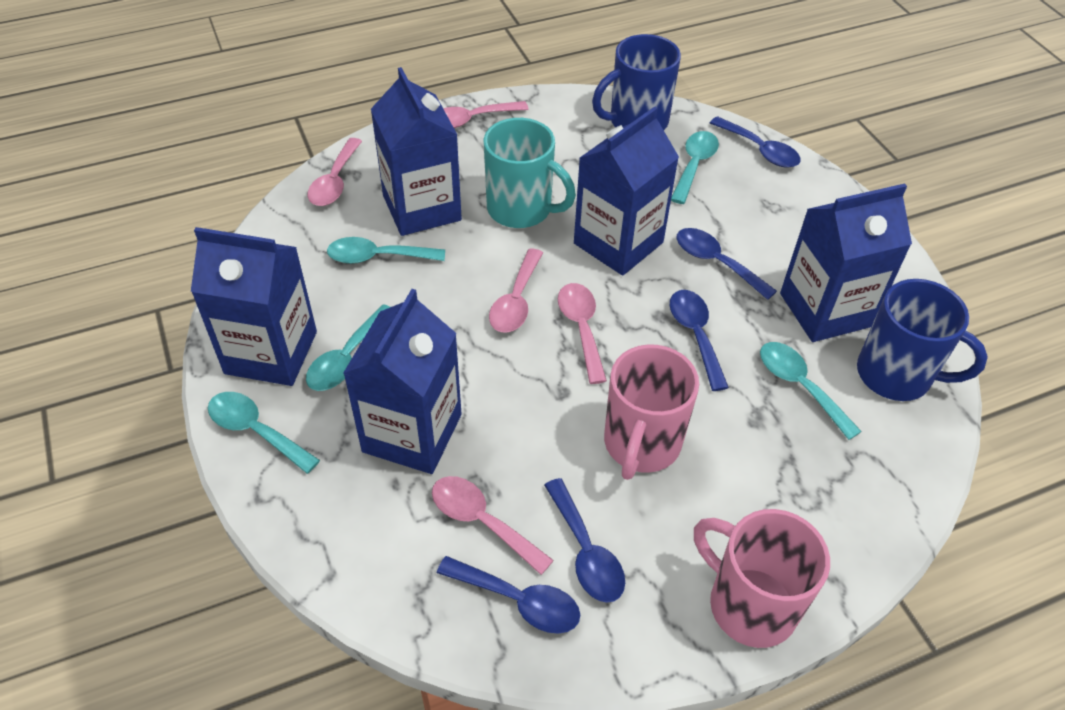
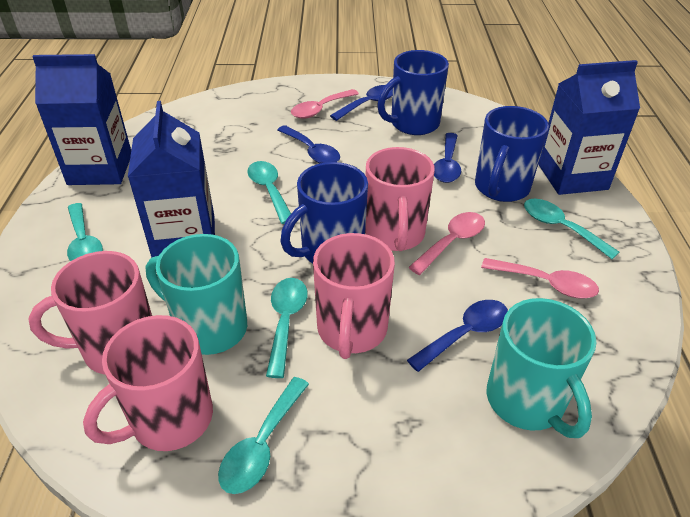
blue carton: [191,227,317,386] [343,289,462,474] [371,67,462,236] [574,106,679,276] [780,183,912,342] = 5 -> [32,54,131,185] [128,101,215,258] [538,60,640,195] = 3
blue mug: [592,34,681,130] [857,279,988,401] = 2 -> [281,162,368,264] [377,50,449,135] [475,106,549,202] = 3
blue spoon: [437,556,580,634] [544,478,625,603] [670,290,729,391] [676,228,777,300] [710,116,800,168] = 5 -> [277,125,340,163] [330,85,393,121] [407,300,508,372] [434,133,461,183] = 4
pink mug: [604,344,699,480] [694,509,830,648] = 2 -> [28,251,152,375] [83,315,213,451] [313,233,395,359] [365,147,435,251] = 4
pink spoon: [308,138,362,206] [432,476,554,575] [443,101,529,128] [489,248,543,333] [558,283,607,384] = 5 -> [291,89,359,119] [408,212,485,275] [481,258,599,299] = 3
turquoise mug: [484,118,576,228] = 1 -> [146,234,247,355] [487,298,596,438] = 2

